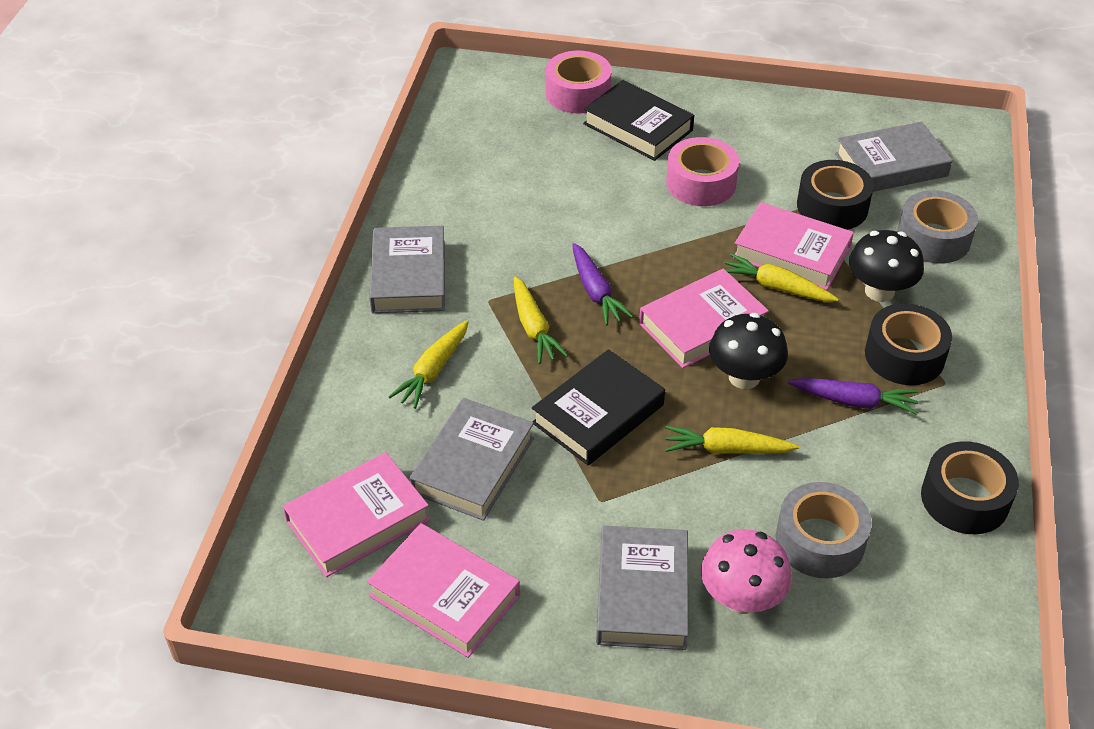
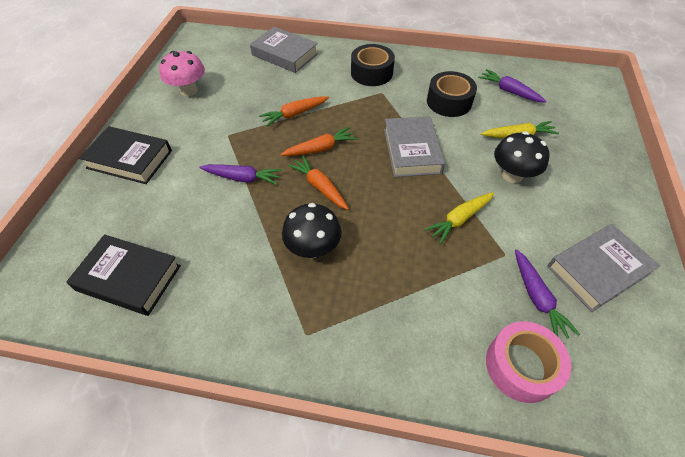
black tape: [797,160,874,230] [865,303,952,385] [921,441,1019,534] = 3 -> [351,44,395,86] [427,71,477,117] = 2
grey book: [369,226,445,313] [409,398,534,521] [596,526,688,650] [835,122,953,192] = 4 -> [250,27,318,73] [384,116,445,177] [547,224,660,312] = 3
grey tape: [775,482,872,578] [897,190,978,264] = 2 -> none = 0
orange carrot: none = 0 -> [259,96,329,127] [280,127,358,156] [287,155,349,210] = 3
pink book: [283,452,430,577] [367,523,520,658] [639,269,769,368] [733,202,854,290] = 4 -> none = 0
pink tape: [546,50,612,113] [666,137,739,206] = 2 -> [486,321,571,403] = 1
purple carrot: [572,243,634,326] [788,378,919,415] = 2 -> [199,164,282,185] [478,69,547,103] [515,249,580,339] = 3
yellow carrot: [388,320,469,409] [514,276,568,364] [665,426,799,454] [725,253,839,302] = 4 -> [424,192,494,245] [481,121,559,138] = 2

